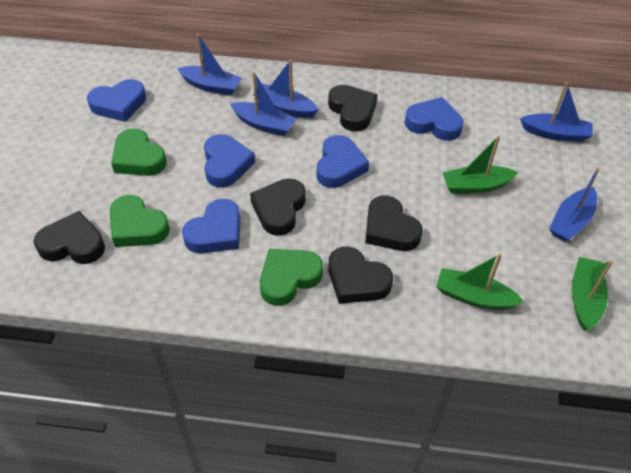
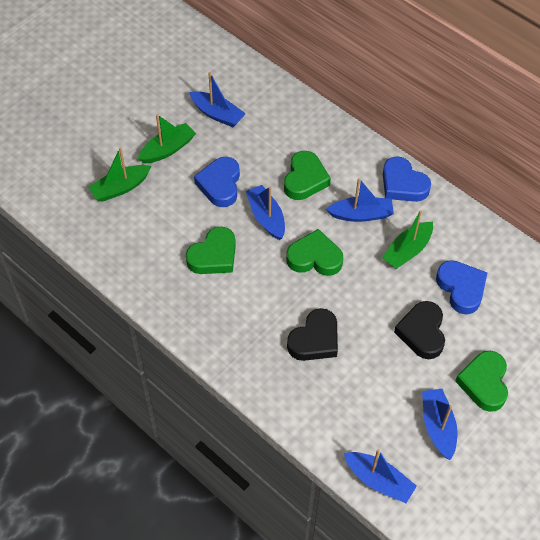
black heart: [34,211,105,264] [250,179,306,236] [328,85,378,132] [329,247,393,304] [365,195,423,251] = 5 -> [287,308,338,361] [394,301,445,359] = 2
blue heart: [87,79,146,122] [182,199,241,253] [204,134,255,188] [317,135,369,188] [405,97,464,141] = 5 -> [194,157,240,207] [383,156,431,202] [436,260,487,314] = 3
green heart: [110,195,170,247] [111,128,167,176] [260,249,323,306] = 3 -> [186,227,236,274] [284,151,331,200] [286,229,343,276] [455,351,508,412] = 4

